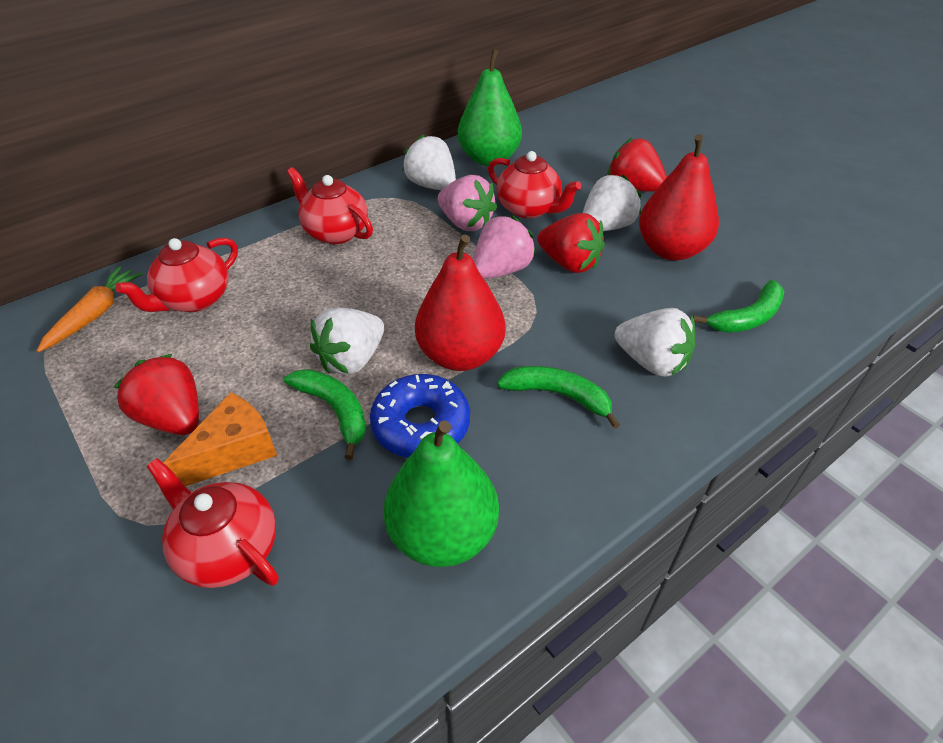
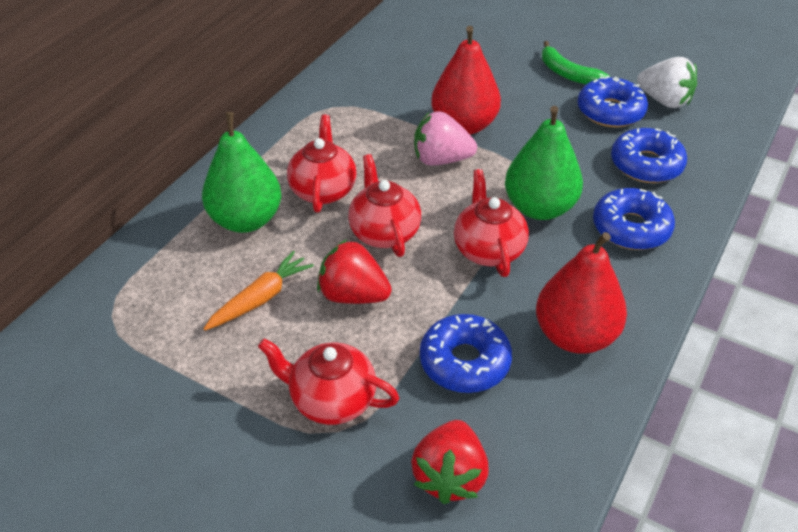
blue donut: [370,374,470,458] = 1 -> [420,314,512,393] [577,76,648,127] [593,188,675,250] [611,128,687,183] = 4
green banana: [284,369,366,460] [497,366,620,429] [693,280,784,333] = 3 -> [542,41,610,84] = 1
orange cheese: [163,392,277,486] = 1 -> none = 0
pink strawberry: [438,175,497,231] [473,216,536,279] = 2 -> [414,111,477,166] = 1
red strawberry: [114,354,199,435] [538,213,605,273] [607,138,667,192] = 3 -> [317,239,392,304] [411,420,489,504] = 2
white strawberry: [310,308,384,375] [402,135,456,190] [583,175,641,231] [615,308,695,377] = 4 -> [637,57,697,108] = 1

